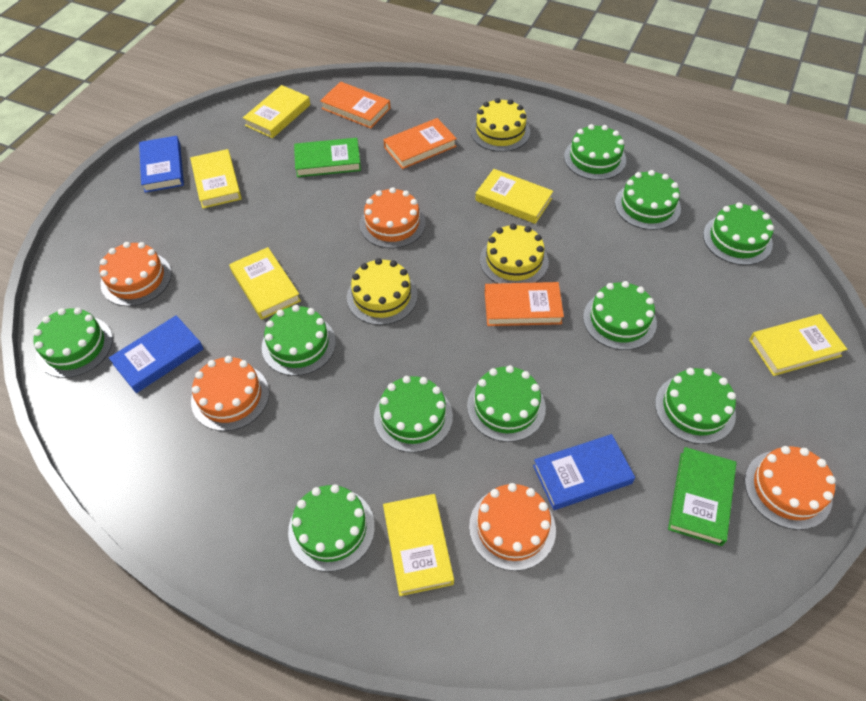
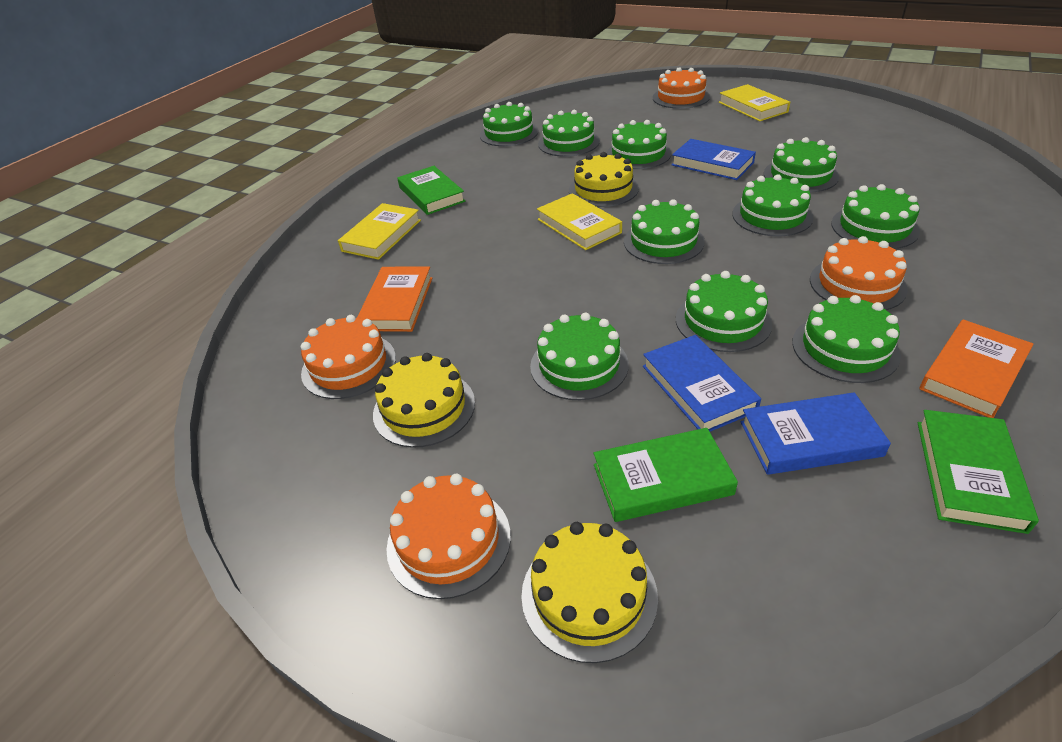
green book: [294,138,361,177] [668,447,736,546] = 2 -> [397,166,465,215] [593,428,738,522] [918,410,1039,534] = 3
orange book: [320,82,390,128] [384,118,457,169] [485,282,564,326] = 3 -> [357,267,432,332] [920,320,1034,418] = 2
orange cake: [99,242,172,306] [191,356,269,431] [360,187,426,248] [469,483,556,571] [744,446,836,530] = 5 -> [301,315,396,399] [387,474,511,599] [653,67,710,109] [810,236,908,310] = 4
yellow book: [190,149,242,208] [229,247,301,320] [243,85,310,138] [383,494,454,596] [475,169,553,224] [749,314,847,376] = 6 -> [338,203,421,260] [537,193,622,250] [719,84,790,121] = 3

